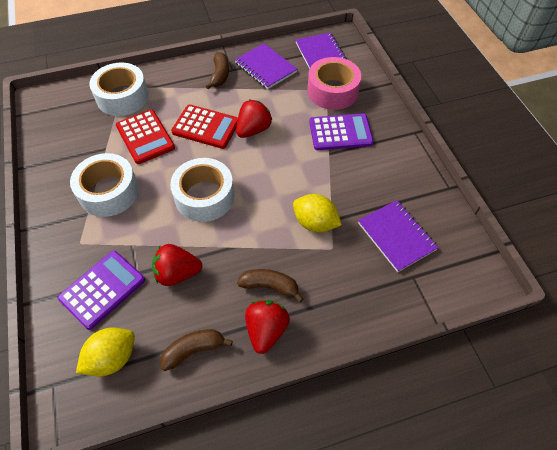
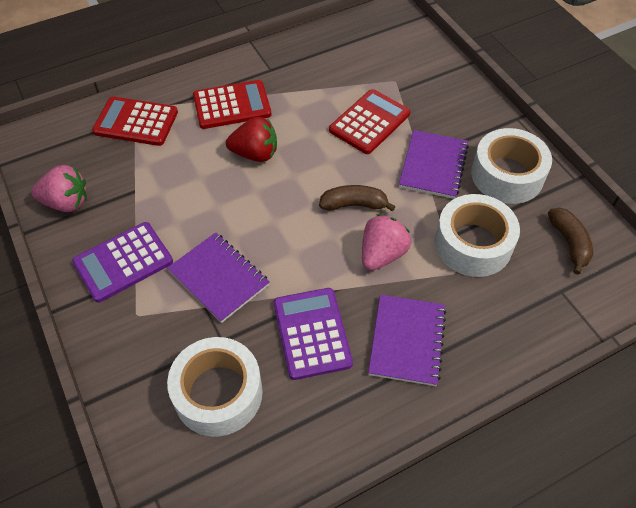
brown banana: [160,329,233,371] [206,52,229,89] [237,269,304,303] = 3 -> [319,185,396,211] [548,207,593,275] = 2
pink strawberry: none = 0 -> [31,165,87,212] [362,214,411,271] = 2
pink tape: [307,57,361,110] = 1 -> none = 0
red calculator: [116,110,175,164] [171,105,238,149] = 2 -> [92,96,178,146] [193,80,271,129] [329,89,410,154] = 3
red strawberry: [152,244,203,286] [236,99,272,138] [245,300,290,354] = 3 -> [226,117,277,162] = 1
yellow lemon: [76,328,135,376] [293,194,342,232] = 2 -> none = 0

